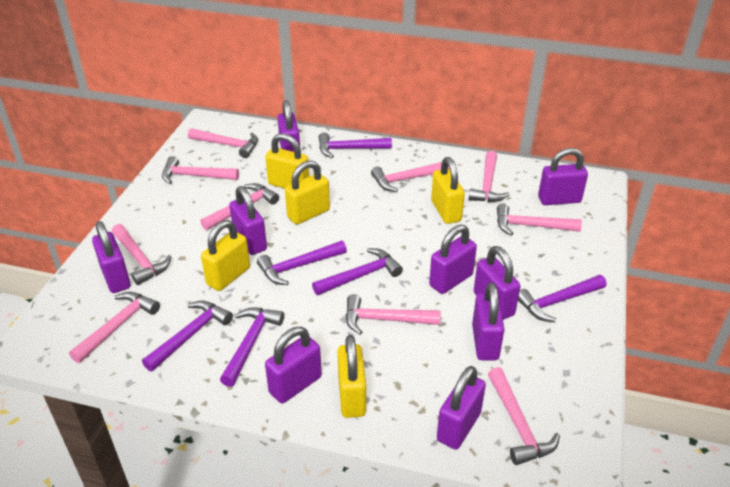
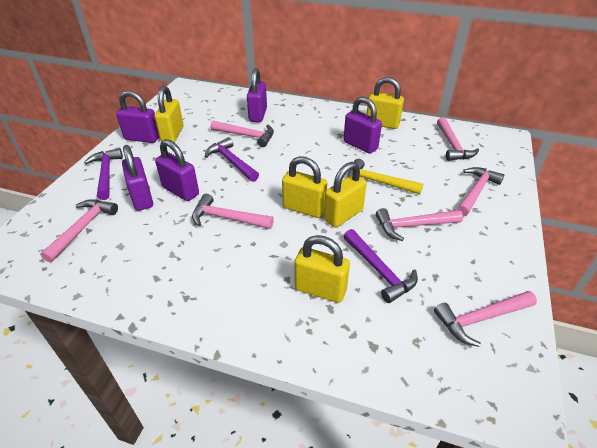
pink hammer: [69,292,160,363] [112,224,172,285] [162,156,239,184] [188,128,258,158] [200,183,279,230] [346,294,441,334] [371,162,450,192] [469,151,510,202] [488,367,560,465] [497,204,582,236] = 10 -> [40,199,118,263] [192,194,274,229] [210,121,274,147] [376,208,463,241] [434,291,537,347] [437,117,479,161] [456,167,504,216] = 7
purple hammer: [142,301,233,372] [220,307,284,387] [257,241,347,285] [312,248,403,295] [319,133,392,158] [518,275,607,322] = 6 -> [84,148,123,200] [205,137,259,182] [343,229,418,303] = 3
purple padlock: [92,221,131,293] [229,186,267,255] [265,327,322,403] [277,100,300,152] [429,225,477,294] [437,366,486,450] [472,282,505,360] [474,246,520,320] [538,148,588,205] = 9 -> [116,90,159,143] [122,145,153,211] [155,139,199,201] [247,68,267,122] [344,96,382,154] = 5
yellow hammer: none = 0 -> [348,159,423,194] = 1

